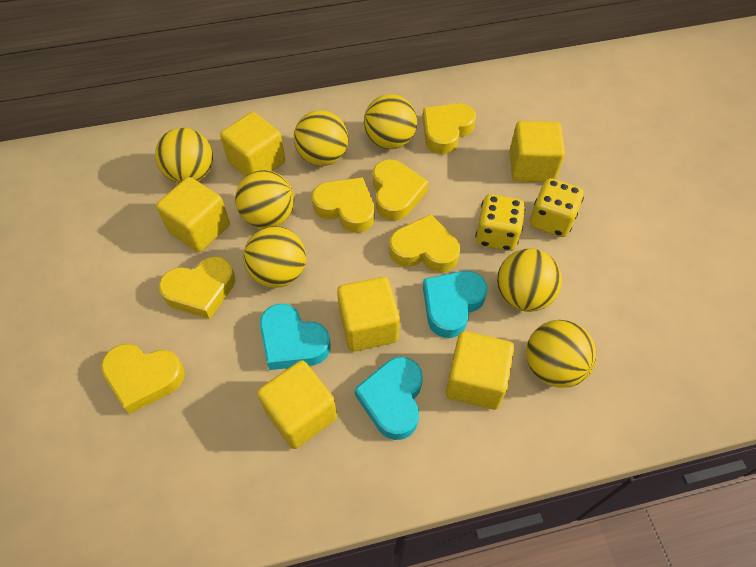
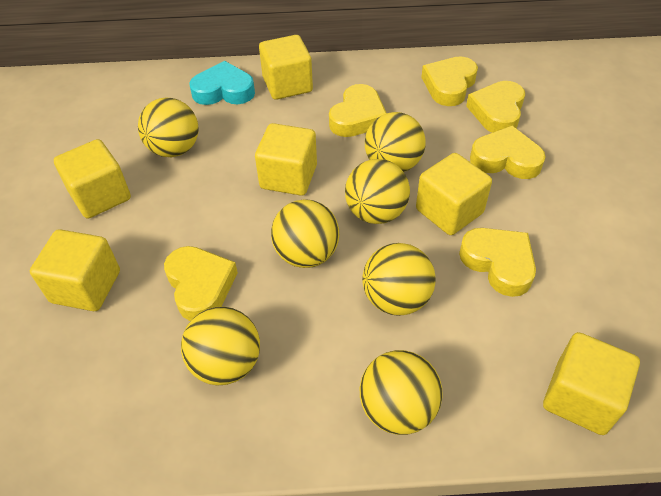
turquoise heart: [260,304,331,370] [355,357,423,440] [423,271,488,338] = 3 -> [190,61,255,105] = 1
yellow dice: [475,194,525,251] [530,178,584,237] = 2 -> none = 0

